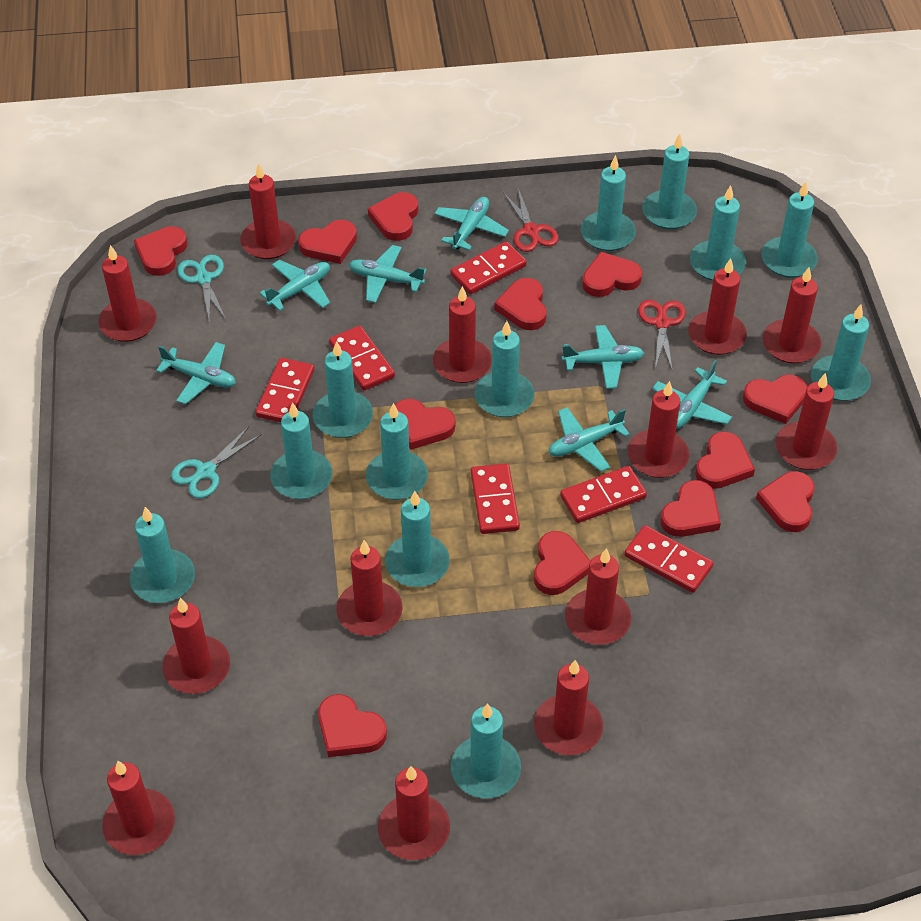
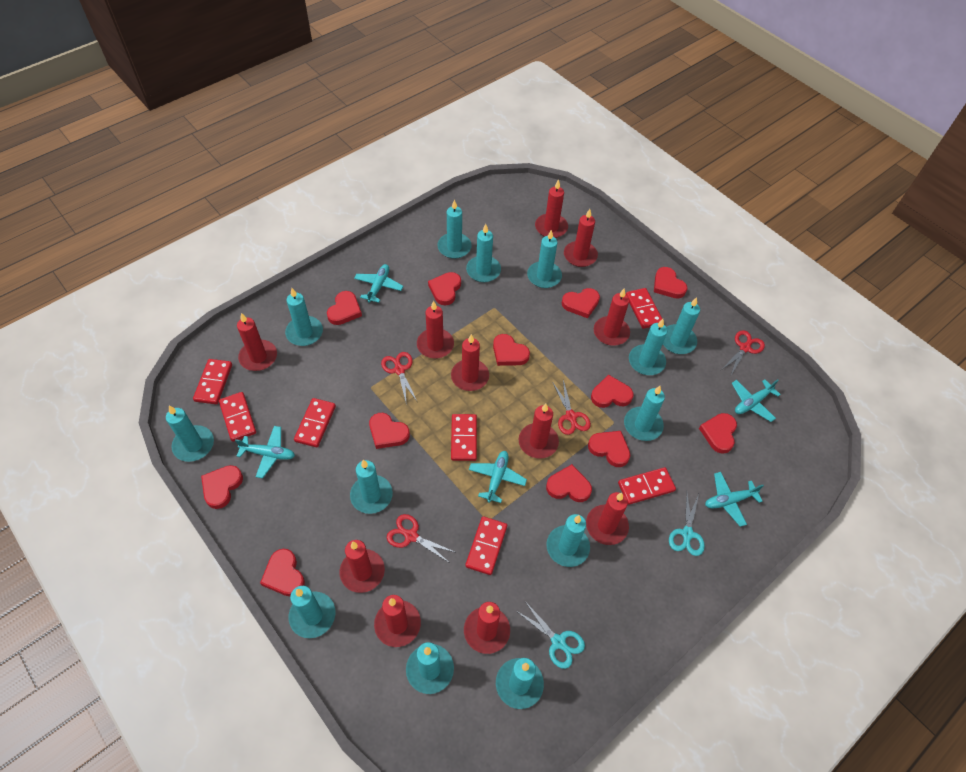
red candle: [98,245,157,342] [102,761,175,855] [162,598,230,694] [240,163,296,259] [336,540,403,636] [378,766,450,860] [433,286,492,383] [534,660,603,755] [565,548,631,645] [628,381,690,478] [688,258,747,355] [763,267,821,363] [776,373,837,470] = 13 -> [237,313,277,371] [340,540,385,593] [374,595,421,647] [417,301,454,359] [451,334,489,391] [464,602,510,654] [519,403,559,458] [535,179,568,238] [564,209,598,267] [586,492,629,545] [594,289,630,346] = 11
red domino: [255,358,314,422] [329,326,395,391] [450,241,527,294] [471,464,520,534] [560,466,647,523] [624,525,713,593] = 6 -> [193,359,232,404] [219,392,256,442] [294,398,336,447] [451,414,477,461] [465,516,507,575] [618,467,676,505] [626,288,662,329] = 7
red scissors: [503,188,559,252] [638,300,686,369] = 2 -> [381,352,417,401] [387,514,457,563] [553,380,591,435] [721,330,765,375] = 4
turquoise candle: [130,507,195,603] [270,402,333,499] [313,341,373,438] [366,403,428,500] [385,491,450,587] [451,703,521,799] [475,321,534,417] [581,155,636,251] [642,134,697,229] [690,185,746,281] [761,182,818,278] [811,305,871,401] = 12 -> [166,406,214,462] [285,288,323,346] [289,586,335,638] [350,460,393,514] [406,642,454,694] [437,200,472,259] [466,224,501,282] [496,658,544,709] [527,230,562,288] [546,514,590,567] [624,386,665,441] [629,319,667,375] [663,297,700,354] = 13
turquoise plane: [156,342,236,404] [260,260,330,311] [349,245,426,303] [434,197,509,251] [549,407,630,472] [561,325,644,389] [652,360,732,429] = 7 -> [235,426,295,478] [354,264,403,303] [469,451,527,503] [705,472,764,527] [732,379,781,422] = 5

